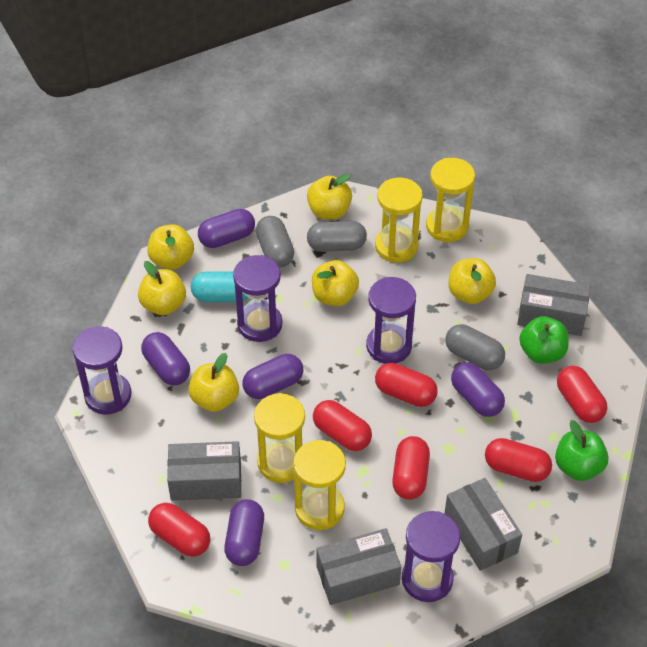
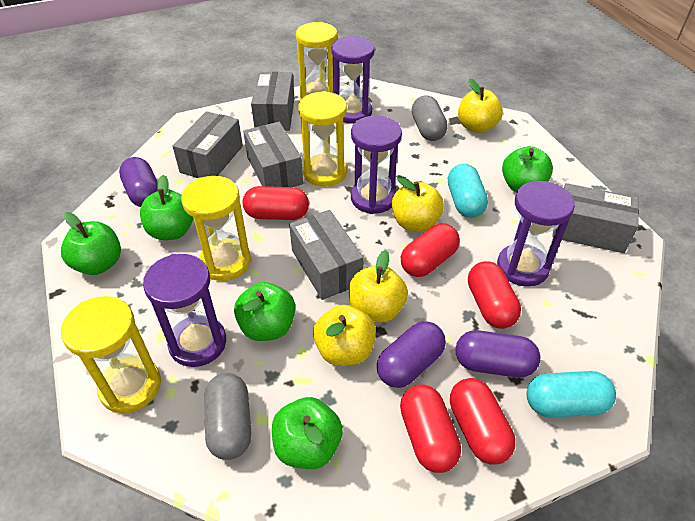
green apple: [519,316,569,364] [555,420,609,481] = 2 -> [61,212,121,275] [140,175,194,240] [234,282,295,341] [272,397,343,469] [502,146,553,192] = 5
grey box: [167,441,241,501] [316,528,401,605] [444,478,522,571] [517,274,591,336] = 4 -> [172,111,243,178] [243,122,303,187] [251,72,294,131] [289,210,364,300] [552,183,639,253] = 5
grey capsule: [256,216,294,267] [307,221,367,252] [445,324,505,370] = 3 -> [204,373,251,460] [412,95,448,141] = 2
purple capsule: [141,332,190,386] [198,209,255,248] [224,499,264,566] [243,354,303,399] [451,362,505,417] = 5 -> [119,157,158,207] [377,321,446,388] [456,330,540,378] = 3
red capsule: [148,503,210,557] [313,400,372,451] [375,363,438,407] [392,436,430,500] [485,438,552,482] [557,366,607,423] = 6 -> [243,186,309,220] [400,384,461,473] [401,223,460,277] [450,378,516,465] [468,261,521,329] = 5
turquoise capsule: [191,272,248,302] = 1 -> [448,164,488,218] [526,371,616,418] = 2
yellow apple: [138,261,186,315] [147,224,194,270] [188,353,239,412] [307,174,352,219] [312,260,359,306] [449,258,496,304] = 6 -> [313,305,376,366] [349,250,408,323] [392,175,444,232] [458,79,503,133] = 4

